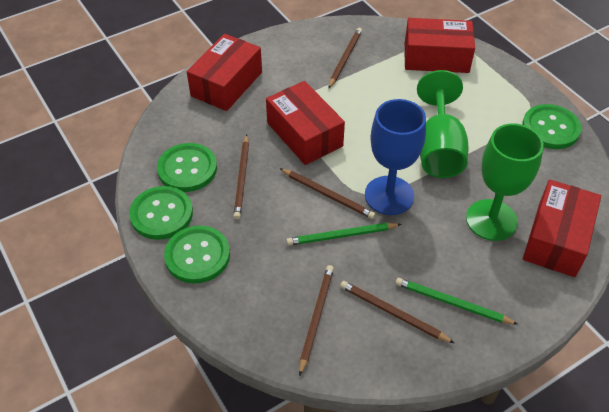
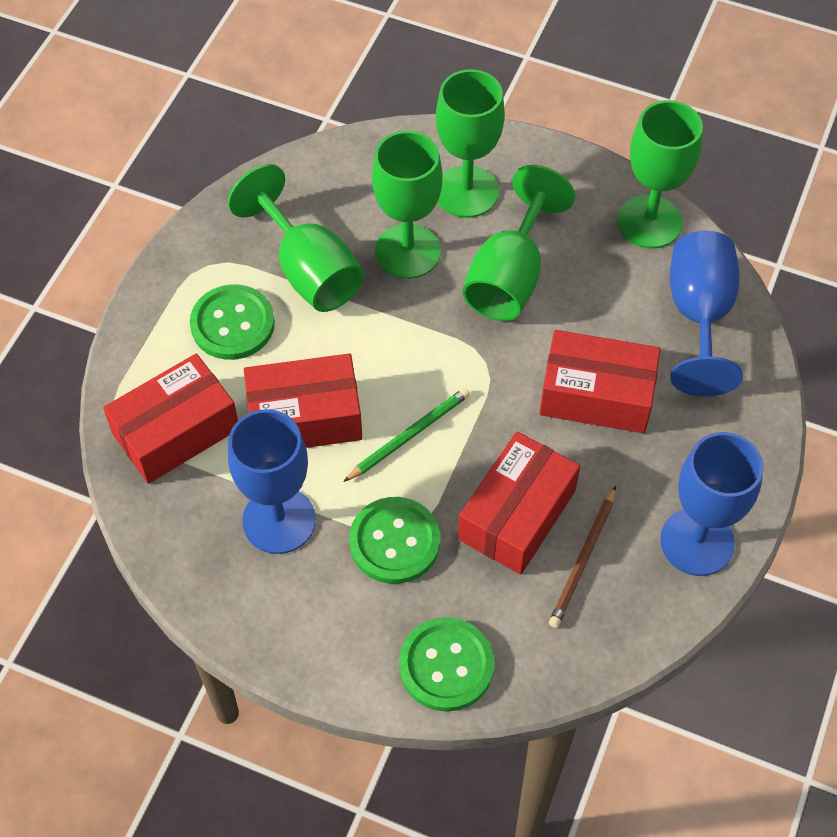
blue goblet: [365,99,426,215] = 1 -> [228,409,316,554] [660,432,764,576] [670,231,743,397] = 3
brown pencil: [233,135,249,220] [280,168,376,219] [299,265,334,376] [328,28,362,89] [340,281,454,343] = 5 -> [549,486,616,628] = 1
green button: [129,186,193,240] [157,143,217,192] [164,226,230,284] [522,104,581,149] = 4 -> [190,284,275,360] [349,497,440,584] [399,617,494,712] = 3
green goblet: [417,70,469,178] [466,124,544,241] = 2 -> [228,164,364,312] [372,131,442,279] [436,69,505,218] [462,165,575,321] [617,100,703,248] = 5
green pencil: [286,223,401,246] [395,278,518,325] = 2 -> [343,388,470,482] = 1

